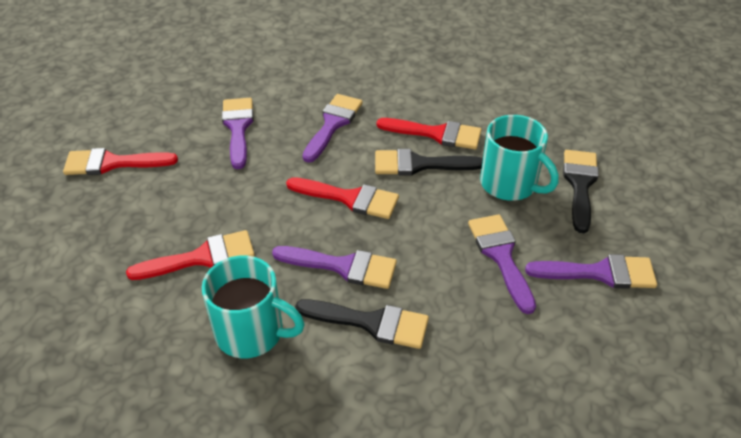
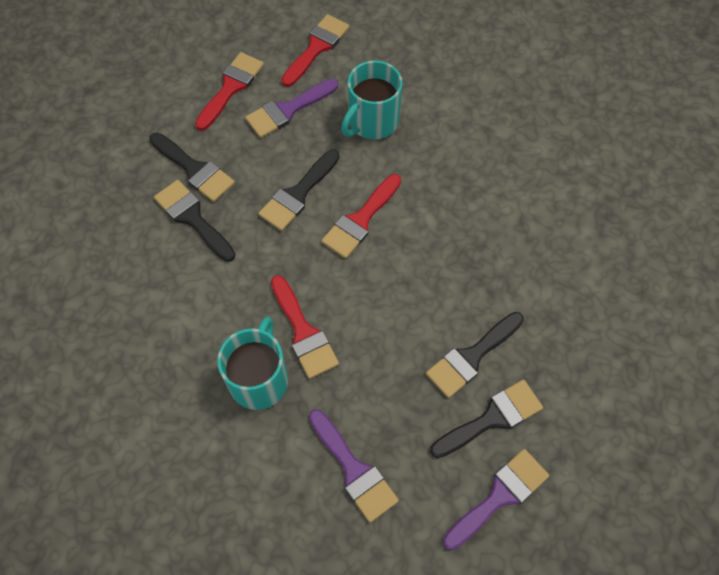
black brush: [295,299,429,349] [375,149,483,175] [563,150,599,233] = 3 -> [149,132,235,202] [154,180,235,262] [258,149,340,231] [426,312,524,398] [430,380,543,458] = 5
purple brush: [222,98,254,169] [272,246,397,289] [302,94,363,163] [468,214,536,314] [525,254,657,289] = 5 -> [245,79,338,138] [309,409,399,523] [443,449,549,550] = 3

